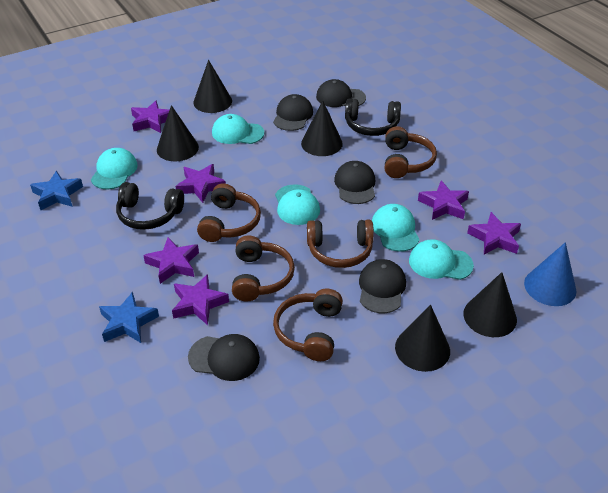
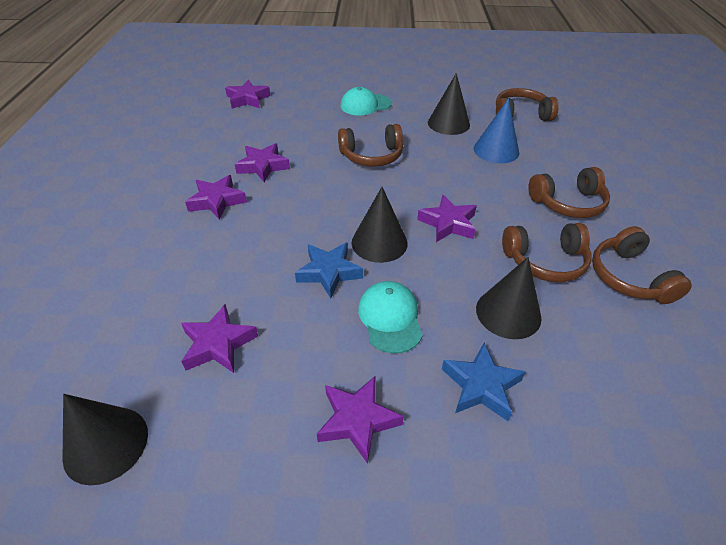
black cap: [188,334,260,381] [273,94,313,131] [316,79,366,107] [334,161,375,204] [359,259,406,313] = 5 -> none = 0
black cone: [157,105,199,161] [193,60,232,113] [301,101,343,156] [395,305,450,372] [463,272,517,337] = 5 -> [62,394,148,485] [352,187,408,263] [428,73,470,135] [476,257,542,339] = 4
black headphones: [116,182,184,230] [345,98,401,136] = 2 -> none = 0
turquoise cap: [91,148,138,190] [212,114,264,144] [275,184,320,225] [372,204,420,252] [409,239,474,280] = 5 -> [340,87,392,116] [358,281,423,353] = 2

